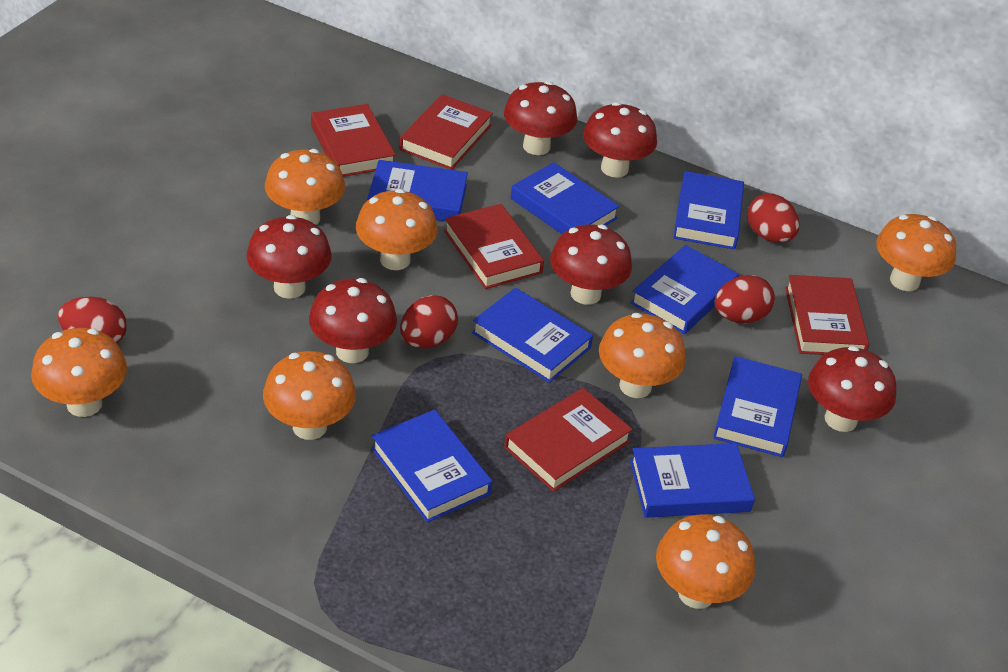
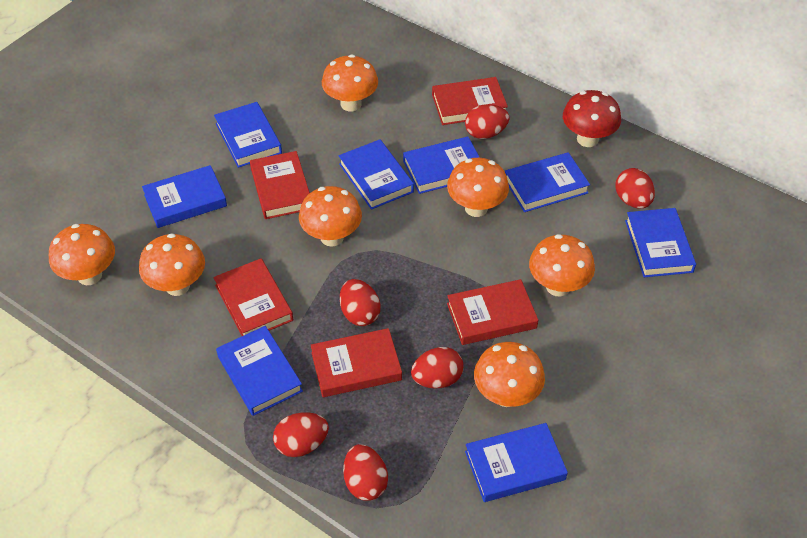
red egg: [58,297,127,344] [400,295,458,349] [715,275,775,323] [747,193,800,243] = 4 -> [273,412,329,457] [340,279,381,326] [343,444,388,501] [411,347,463,389] [465,104,510,139] [615,168,655,209] = 6
red mushroom: [246,215,332,299] [309,278,397,363] [504,81,577,155] [550,224,632,305] [583,102,657,178] [808,346,897,432] = 6 -> [563,90,621,147] = 1

